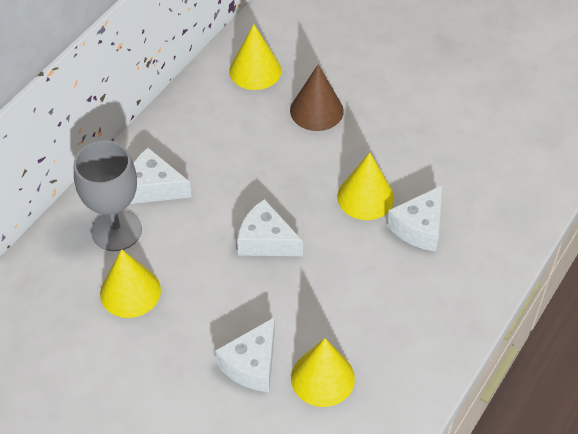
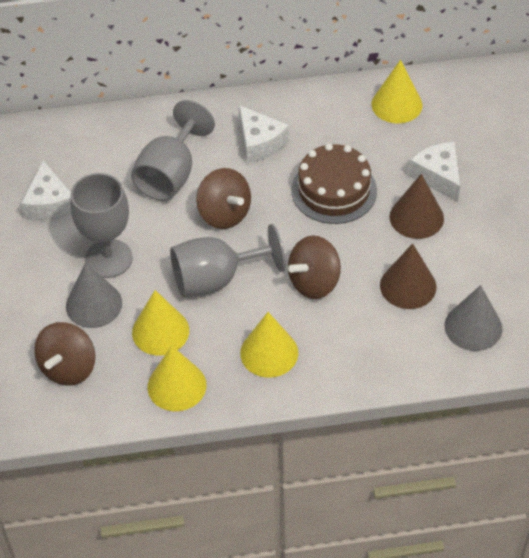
brown cake: none = 0 -> [291,143,377,224] = 1
brown cone: [290,64,344,131] = 1 -> [380,243,436,309] [389,174,444,239] = 2
brown spinning top: none = 0 -> [34,322,95,386] [196,168,251,229] [288,236,341,299] = 3
grey cone: none = 0 -> [66,263,122,328] [444,285,502,351] = 2
grey goblet: [74,140,142,251] = 1 -> [70,173,133,278] [131,100,215,201] [170,224,285,297] = 3
white cheese: [130,148,192,204] [215,317,275,392] [237,199,303,256] [387,185,442,252] = 4 -> [21,160,71,221] [239,105,289,163] [409,142,460,202] = 3

